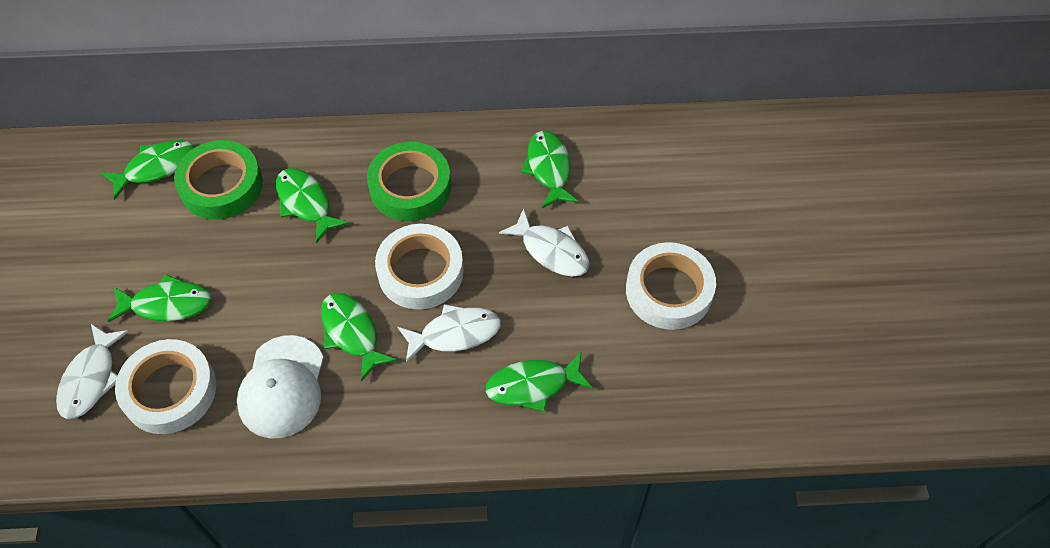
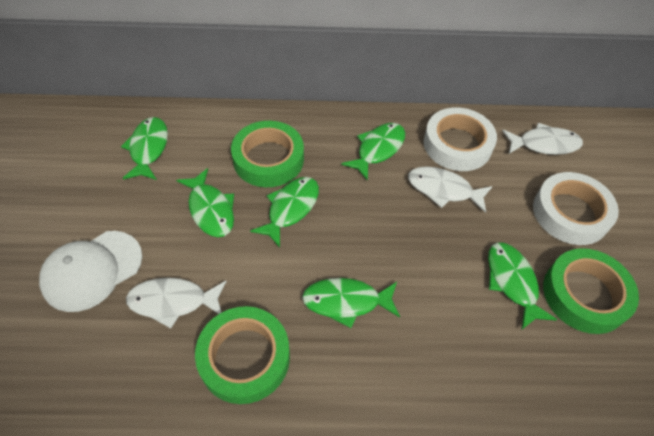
green tape: [174,140,263,220] [367,142,451,221] = 2 -> [195,306,290,404] [231,121,304,187] [543,248,639,334] = 3
white tape: [115,339,216,434] [375,224,464,310] [626,242,716,330] = 3 -> [423,107,497,171] [533,172,619,245] = 2

